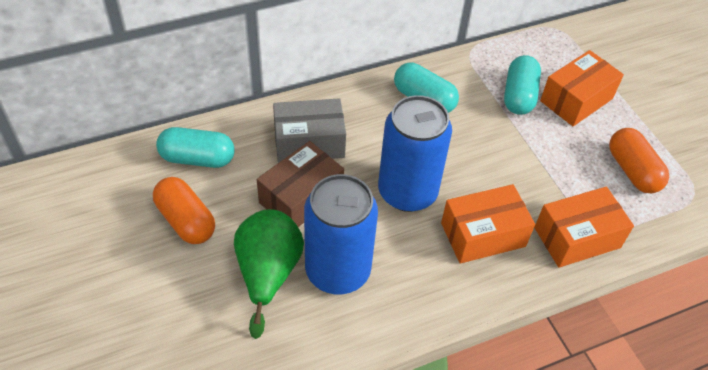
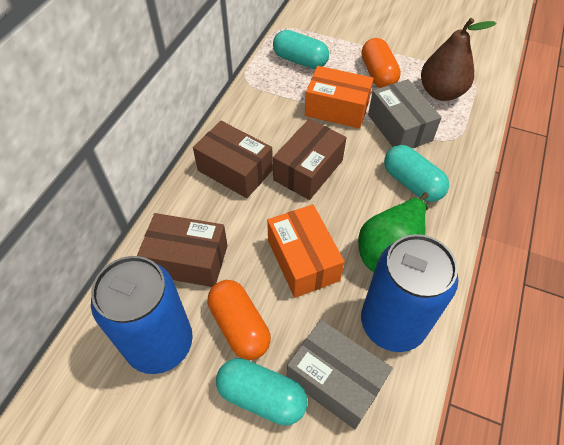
brown box: [257,141,344,227] = 1 -> [137,213,228,287] [193,121,273,198] [273,119,346,200] = 3
brown pear: none = 0 -> [421,18,496,101] = 1
grey box: [273,98,346,163] = 1 -> [287,320,393,429] [368,79,442,148] = 2
orange box: [441,184,535,264] [534,187,634,268] [540,50,624,126] = 3 -> [267,204,345,298] [305,66,374,129] = 2

